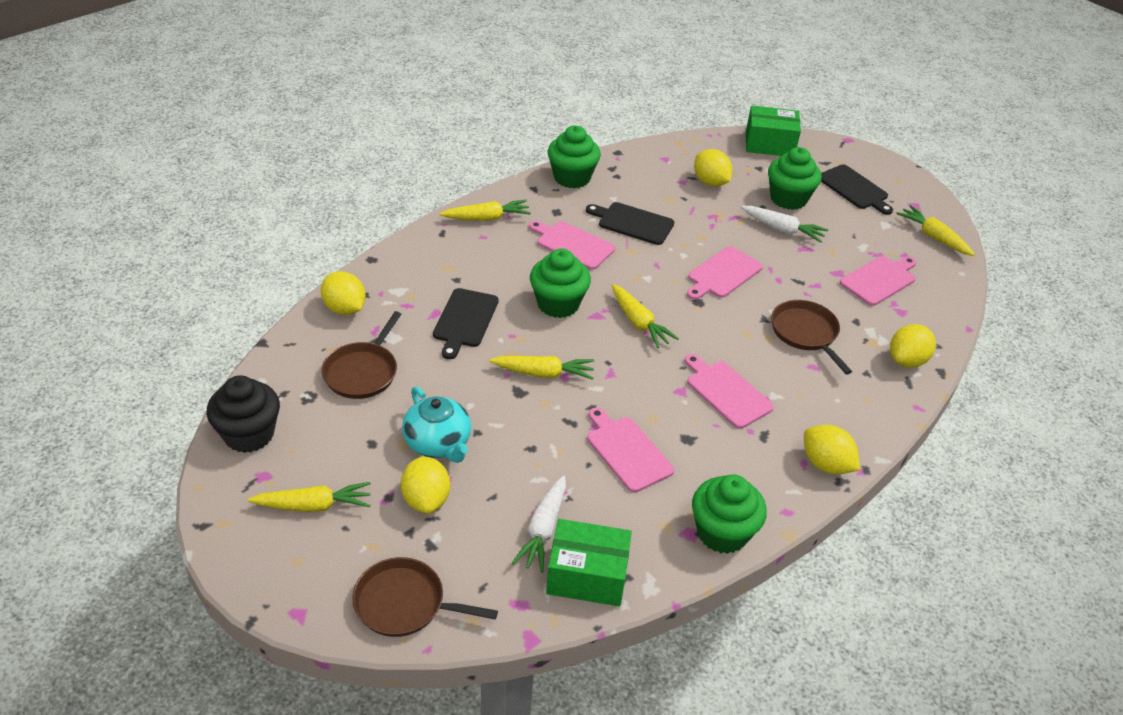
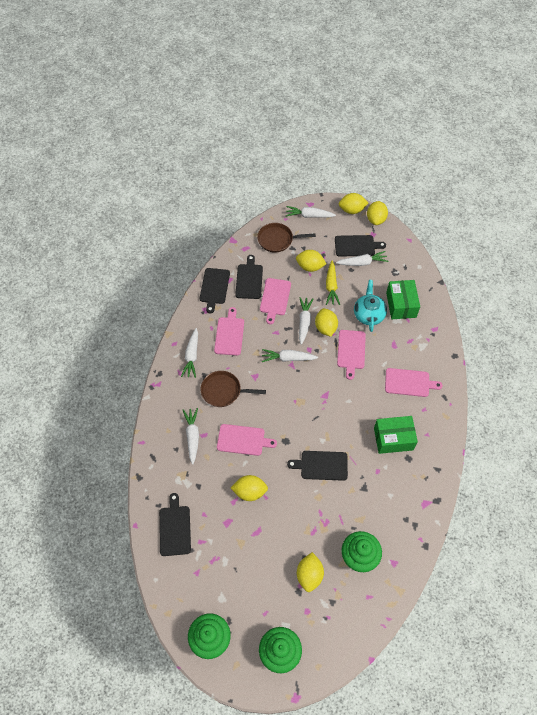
black cupcake: [207,375,280,453] = 1 -> none = 0
black cutting board: [433,288,499,359] [586,202,674,245] [821,164,893,215] = 3 -> [159,493,191,556] [199,268,230,313] [235,255,263,299] [287,451,348,481] [335,235,386,257] = 5
brown pan: [321,311,401,399] [352,557,498,637] [771,300,852,374] = 3 -> [200,371,266,407] [257,223,316,253] = 2
green cupcake: [530,248,591,318] [548,126,601,189] [692,474,767,554] [768,147,822,210] = 4 -> [188,613,231,659] [259,627,302,673] [342,531,382,572] = 3
white carrot: [512,475,566,573] [741,206,828,243] = 2 -> [181,328,198,378] [183,408,199,465] [262,349,318,362] [286,206,336,218] [299,297,314,345] [336,251,389,266] = 6
yellow carrot: [248,482,371,512] [439,200,531,221] [489,356,594,380] [612,284,679,348] [896,205,975,256] = 5 -> [326,261,340,305] = 1
yellow lemon: [321,271,366,315] [401,456,450,514] [694,149,732,186] [804,425,860,474] [890,324,936,368] = 5 -> [231,475,268,501] [296,250,326,272] [297,552,324,592] [315,308,338,337] [339,193,368,214] [367,201,388,225] = 6

